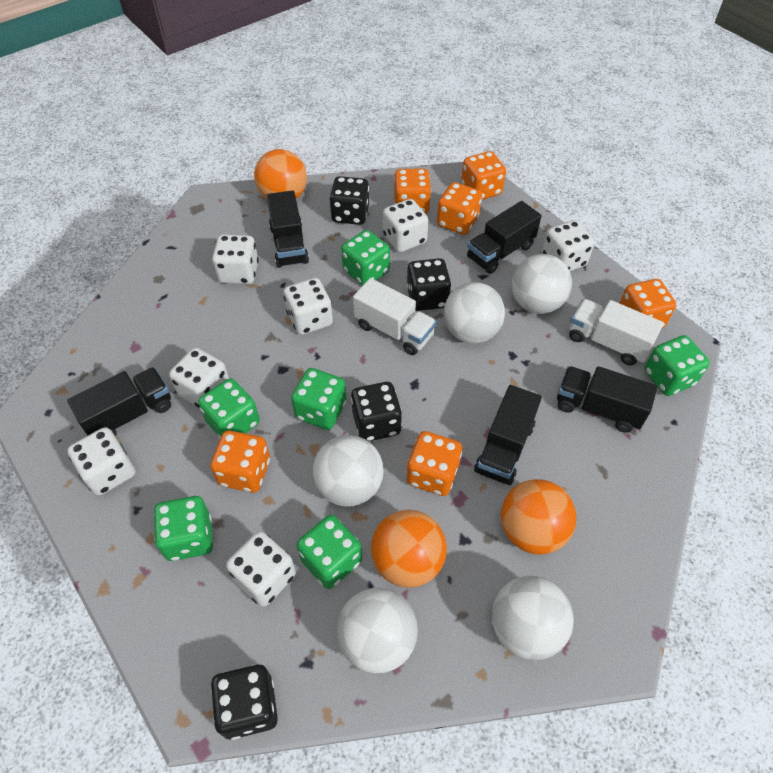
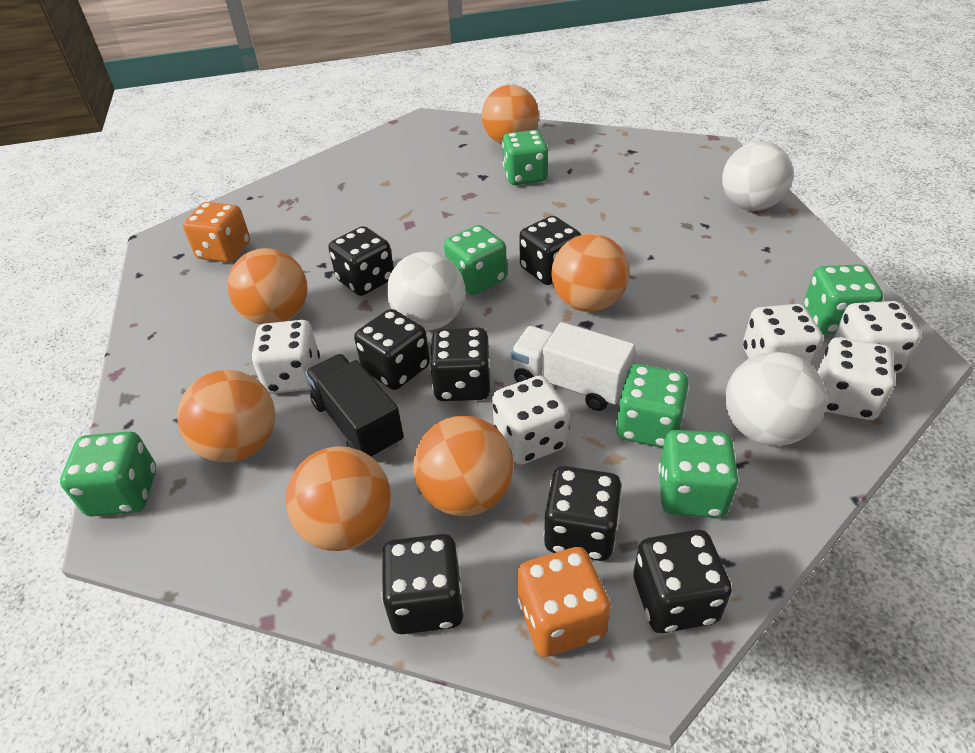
black dice: [211,664,278,740] [329,176,369,225] [351,382,402,442] [407,258,451,311] = 4 -> [328,226,394,296] [354,309,430,390] [381,534,464,634] [429,328,491,401] [519,216,581,285] [543,466,622,561] [633,530,732,633] = 7
black truck: [67,367,171,437] [267,190,309,268] [467,201,542,274] [474,385,542,485] [557,366,657,432] = 5 -> [305,354,404,460] = 1
orange ball: [254,149,307,199] [371,510,447,588] [501,479,576,555] = 3 -> [177,370,275,462] [227,248,307,324] [286,446,391,551] [413,416,513,516] [482,85,539,144] [551,234,630,312] = 6
orange dice: [210,430,270,493] [394,168,431,214] [406,431,462,496] [437,182,482,235] [461,151,506,200] [620,279,676,328] = 6 -> [183,202,250,263] [517,547,611,657] = 2
white ball: [313,435,384,507] [337,588,418,674] [444,282,505,344] [492,576,574,660] [512,254,572,314] = 5 -> [387,251,465,330] [722,141,793,211] [725,352,826,446] = 3
white dice: [67,427,136,496] [169,348,229,408] [212,234,259,284] [226,531,296,607] [283,278,333,335] [383,199,428,252] [542,220,594,271] = 7 -> [252,320,320,394] [492,375,569,465] [743,304,823,366] [817,337,895,420] [834,301,921,373] = 5
white truck: [353,278,437,355] [569,299,664,365] = 2 -> [511,322,635,411] = 1

